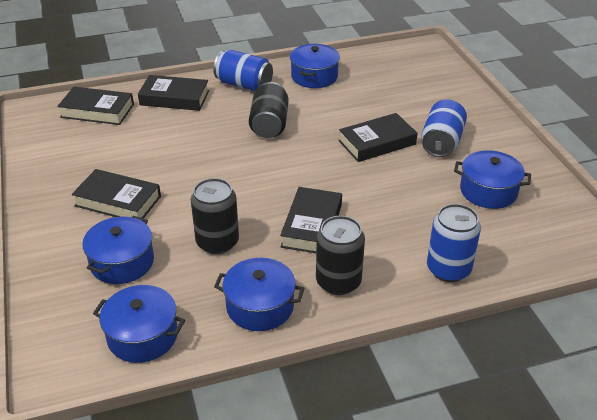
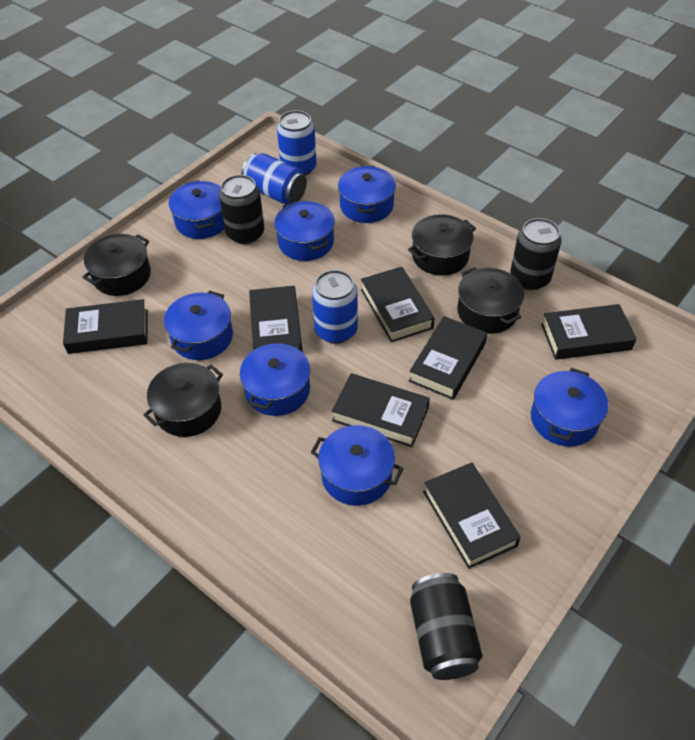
black book: [57,87,134,125] [72,169,161,219] [138,75,209,111] [280,187,342,253] [339,113,417,162] = 5 -> [63,299,147,354] [249,286,303,353] [332,373,430,447] [361,267,435,342] [409,316,487,400] [423,462,521,569] [541,304,636,360] = 7
black pot: none = 0 -> [82,234,151,296] [143,363,223,437] [408,214,476,276] [457,267,524,334] = 4
blue pot: [82,216,154,284] [93,285,185,363] [214,258,304,331] [290,44,340,88] [454,150,531,209] = 5 -> [164,290,233,360] [169,180,225,239] [240,341,310,416] [274,201,335,261] [311,425,403,506] [338,166,396,223] [531,368,608,447] = 7

